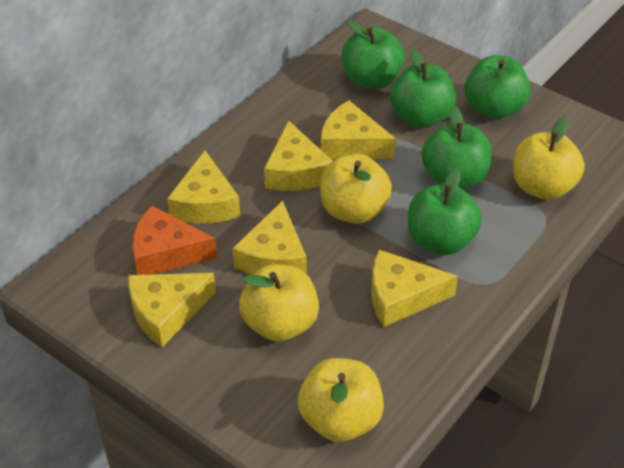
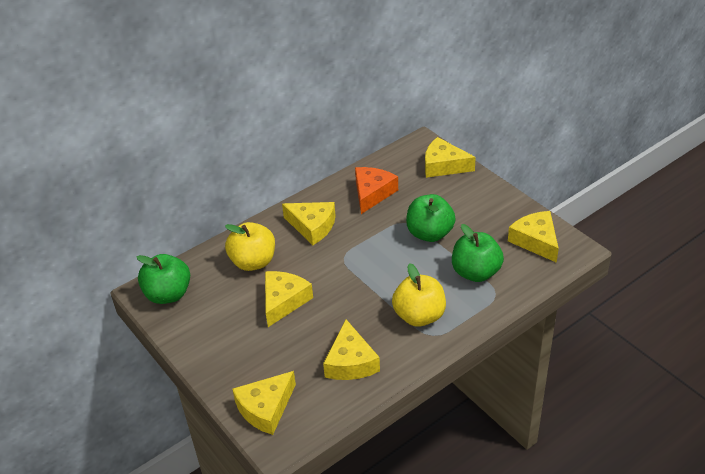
green apple: [341,21,405,89] [390,49,456,128] [408,168,482,255] [422,106,491,189] [464,55,531,119] = 5 -> [136,254,190,304] [406,194,456,242] [452,224,504,282] = 3
yellow apple: [239,265,319,342] [298,358,384,442] [320,154,392,224] [513,117,585,200] = 4 -> [225,222,275,271] [392,263,446,327] = 2

